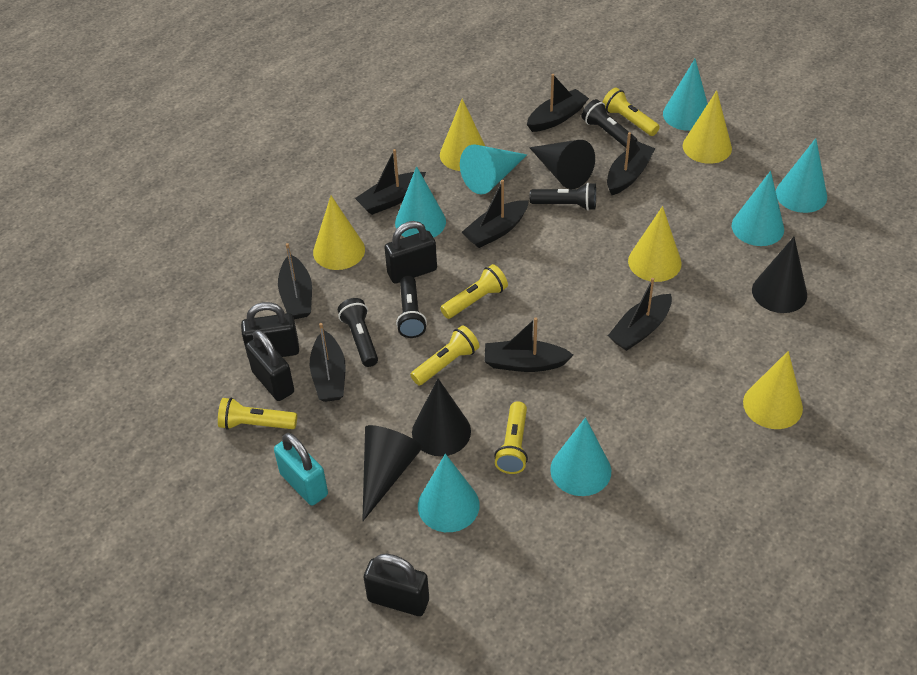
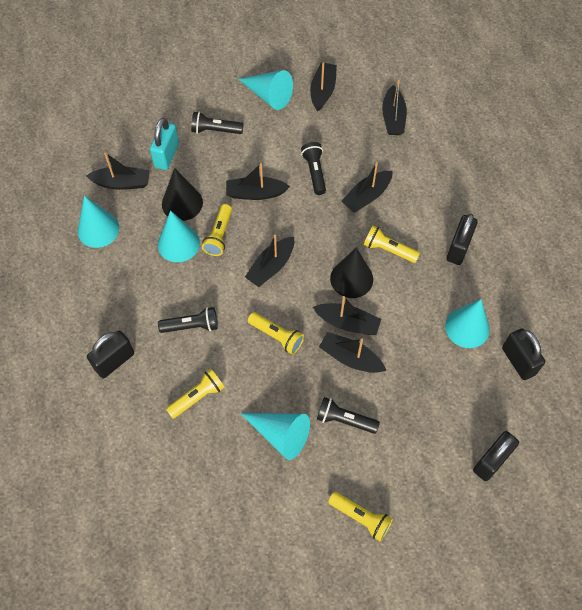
black cone: [362,425,422,521] [412,379,471,456] [529,140,595,189] [752,237,807,313] = 4 -> [162,168,203,221] [330,247,373,298] = 2
turquoise cone: [395,166,446,238] [418,454,480,532] [460,144,527,194] [550,417,611,496] [663,59,708,131] [732,171,784,246] [776,138,827,213] = 7 -> [77,196,119,248] [158,210,200,262] [239,70,293,110] [240,413,310,460] [445,299,490,348] = 5
yellow cone: [313,196,365,270] [440,99,485,171] [628,206,682,282] [683,90,732,164] [743,351,803,429] = 5 -> none = 0

